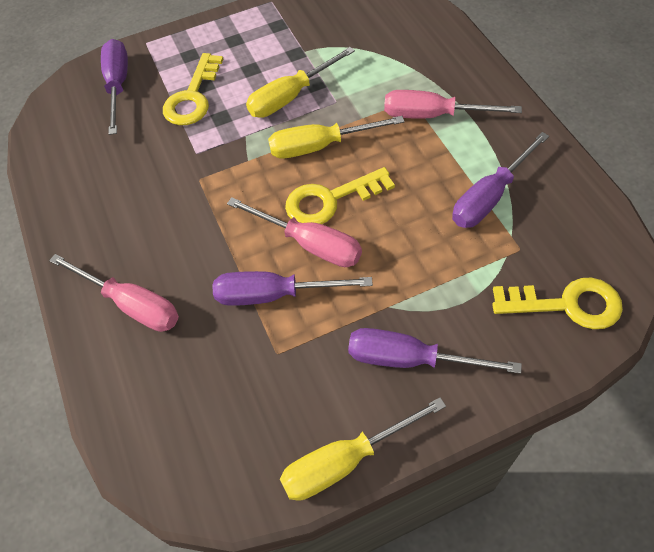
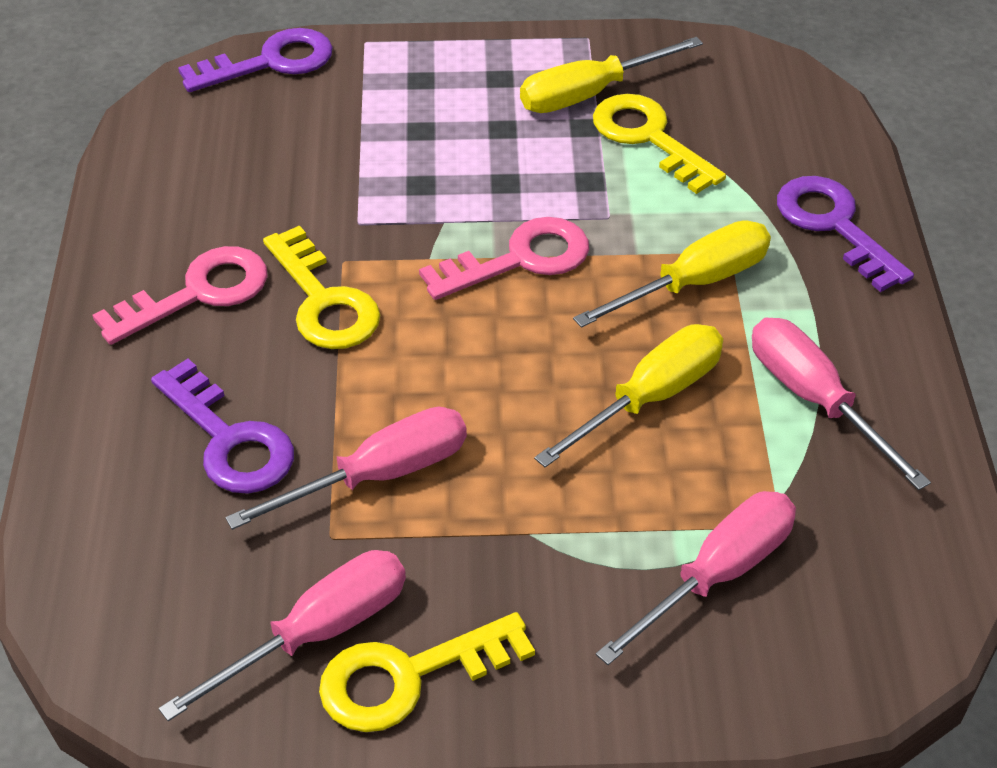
pink key: none = 0 -> [93,246,268,345] [419,217,589,300] = 2
pink screwdriver: [49,254,179,332] [227,197,362,267] [384,90,522,119] = 3 -> [159,550,406,721] [225,407,467,530] [596,491,796,665] [752,318,931,490] = 4
purple key: none = 0 -> [151,359,294,494] [178,28,333,92] [777,176,914,292] = 3
purple screwdriver: [101,39,128,135] [212,271,373,306] [348,328,522,374] [452,132,549,228] = 4 -> none = 0

